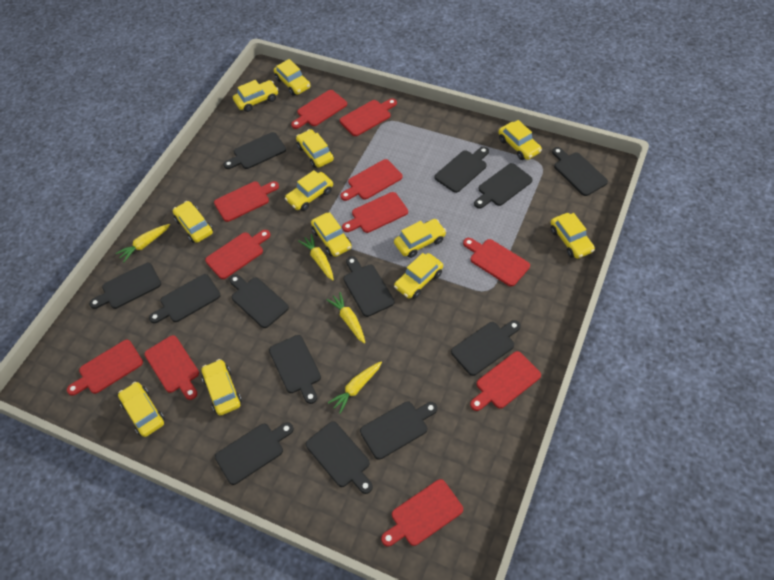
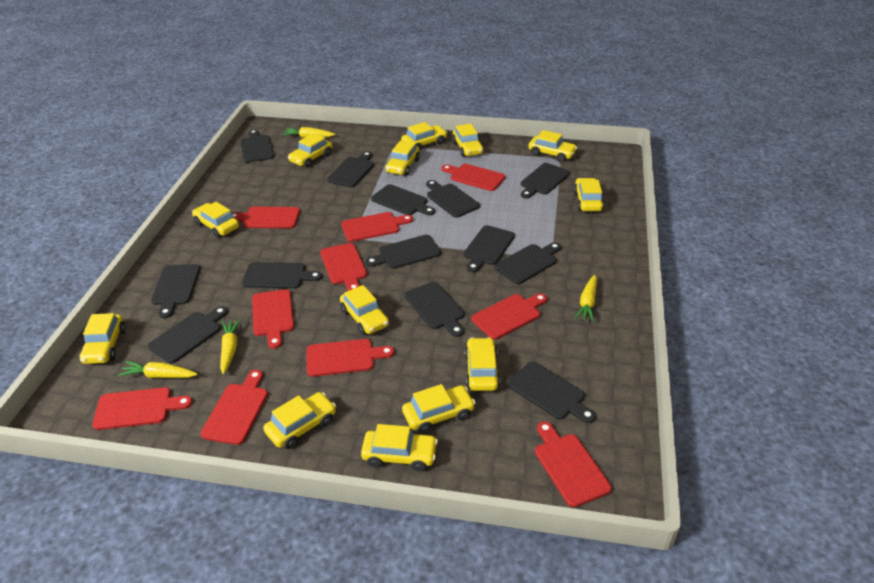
red cutting board: [67,340,143,396] [144,335,199,400] [205,230,271,279] [214,181,279,222] [291,90,347,129] [340,98,397,136] [340,159,403,201] [342,192,408,233] [381,479,463,546] [463,238,530,287] [470,351,541,411] = 11 -> [92,387,192,430] [201,370,268,445] [232,206,300,228] [252,289,294,349] [306,339,394,377] [320,243,367,291] [341,212,413,242] [441,164,506,191] [472,293,547,340] [535,421,612,507] = 10
yellow car: [118,382,165,437] [173,201,213,243] [202,359,242,416] [233,80,279,112] [274,59,311,95] [285,170,333,211] [296,129,334,168] [311,212,352,257] [394,219,446,258] [394,253,443,298] [499,120,542,160] [551,213,595,259] = 12 -> [80,313,126,364] [192,202,239,238] [263,392,336,449] [288,133,332,168] [340,285,389,335] [361,424,438,471] [385,141,420,176] [401,122,447,151] [402,384,475,434] [452,124,484,157] [465,337,500,391] [528,130,578,162] [573,178,604,211] = 13

